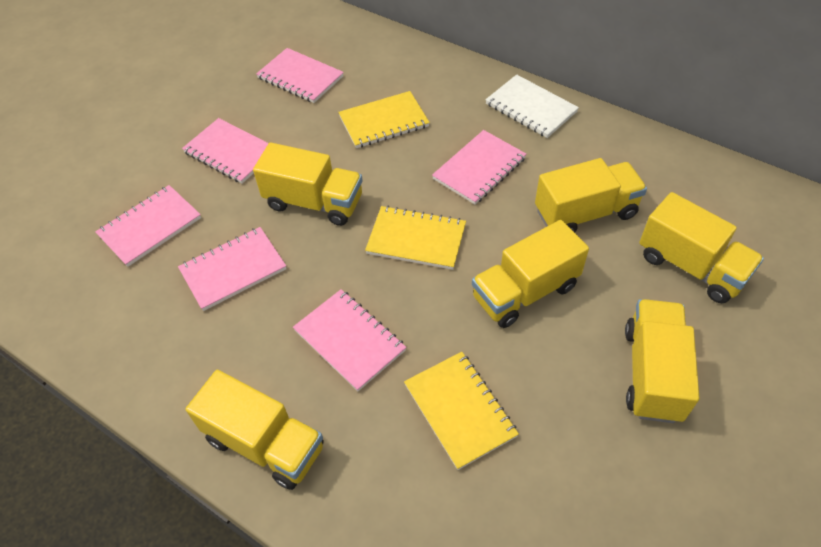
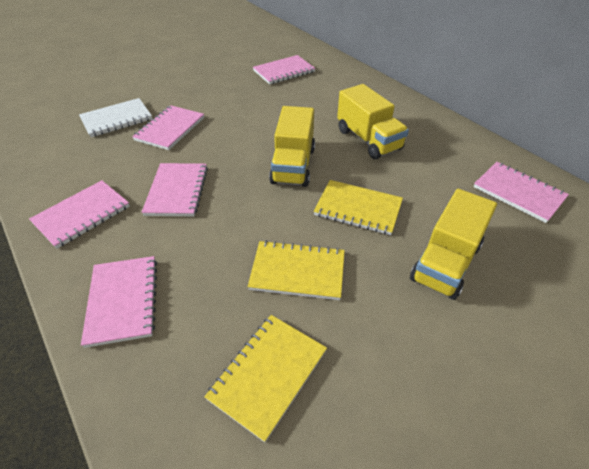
yellow truck: [186,370,324,490] [253,143,363,226] [472,220,589,328] [535,158,647,232] [625,299,699,423] [639,192,764,303] = 6 -> [269,106,315,187] [337,84,409,159] [410,189,497,300] = 3

